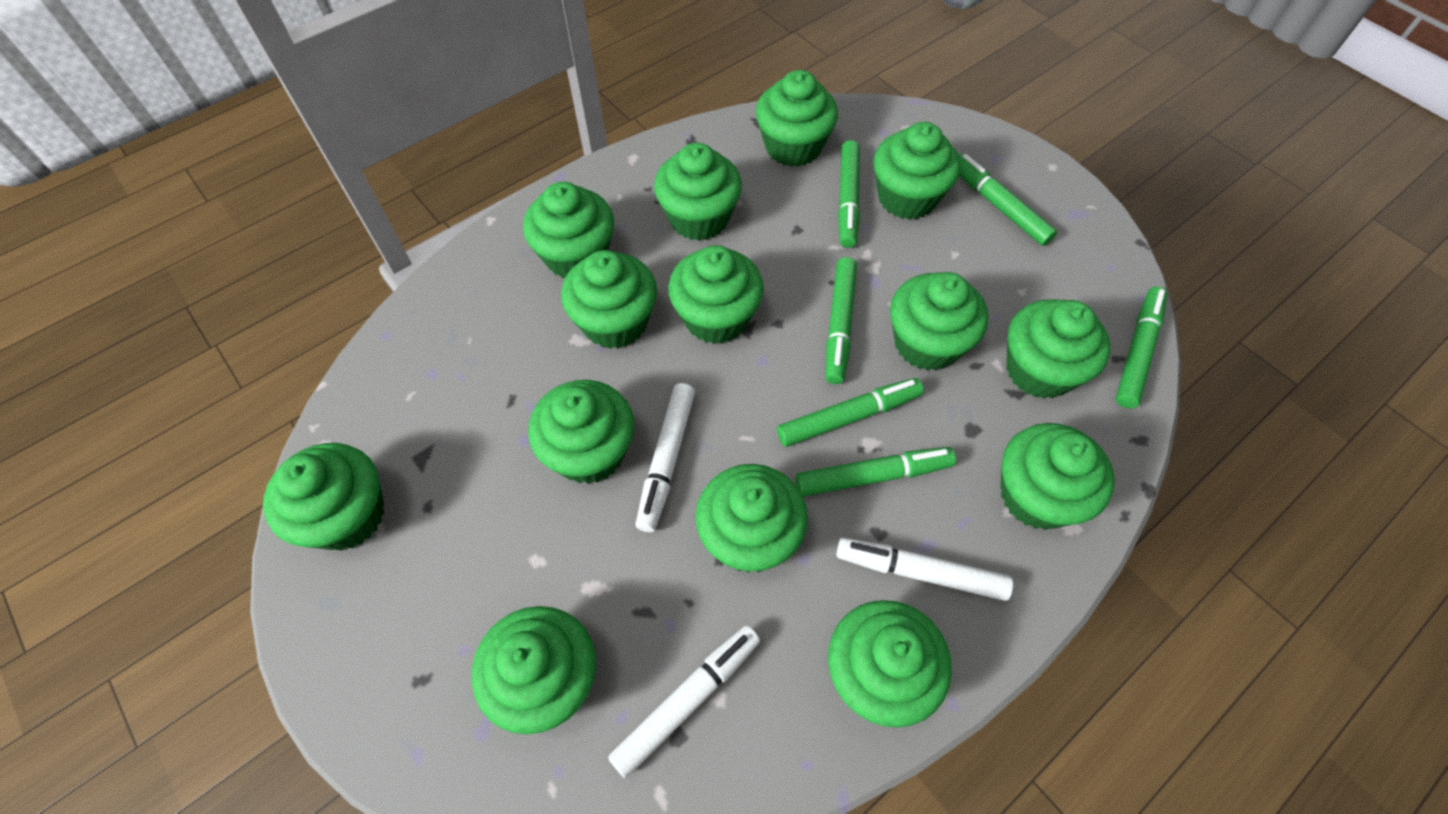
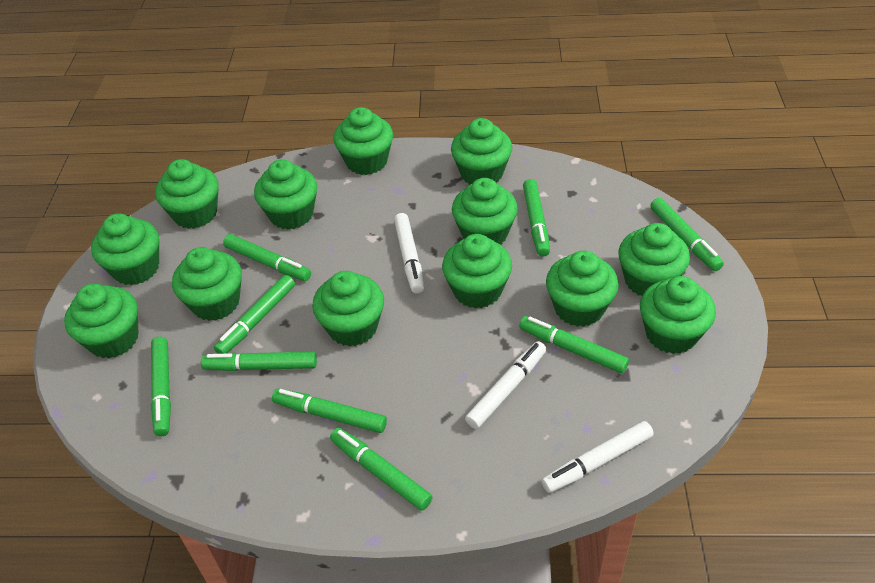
green cupcake: [263,443,384,550] [472,606,596,734] [523,182,614,278] [528,380,634,484] [561,250,657,349] [654,143,742,241] [668,245,764,344] [695,464,808,573] [756,70,838,167] [828,600,952,728] [873,122,960,220] [890,272,988,371] [1000,423,1115,530] [1006,299,1110,399] = 14 -> [64,284,138,359] [91,213,159,285] [155,159,219,229] [172,247,242,321] [254,159,317,230] [312,271,384,347] [334,107,393,175] [442,234,512,309] [451,118,512,185] [452,178,518,245] [546,251,619,327] [618,223,690,296] [640,276,716,354] = 13
green marker: [777,378,924,447] [795,447,956,497] [826,257,857,384] [838,140,860,248] [958,153,1057,246] [1116,287,1167,409] = 6 -> [151,337,171,437] [201,352,317,371] [214,275,295,354] [223,234,311,281] [272,389,387,433] [330,428,432,511] [519,316,629,373] [523,179,550,257] [650,198,724,271] = 9

